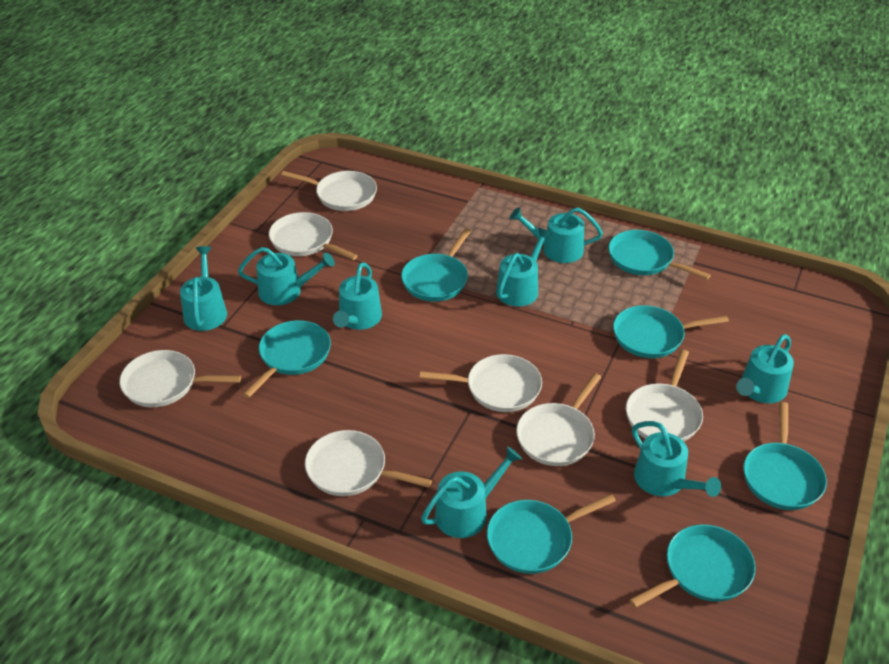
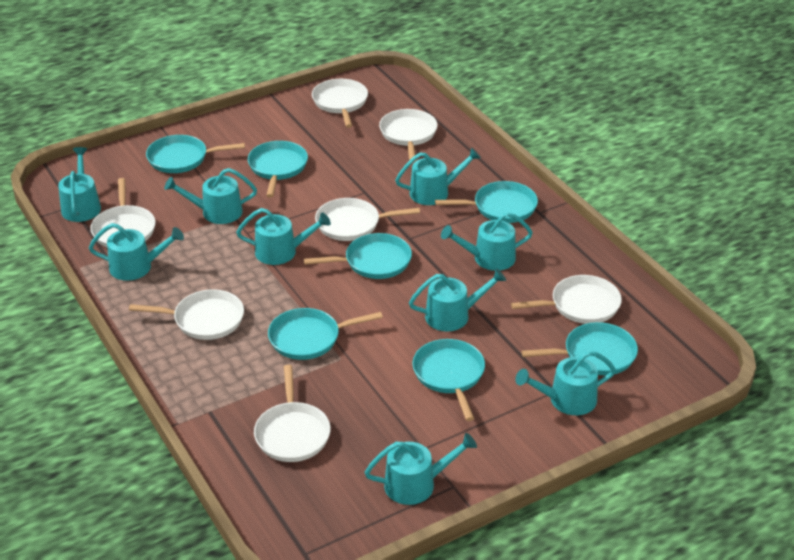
turquoise watering can: [180,246,227,331] [238,247,335,305] [333,262,382,330] [421,447,522,538] [496,228,552,306] [510,207,603,263] [632,421,721,497] [736,334,794,403] = 8 -> [58,147,101,222] [89,223,184,281] [164,168,257,224] [236,208,331,265] [365,433,477,505] [395,148,481,205] [409,268,506,331] [441,212,533,271] [515,351,616,415] = 9

